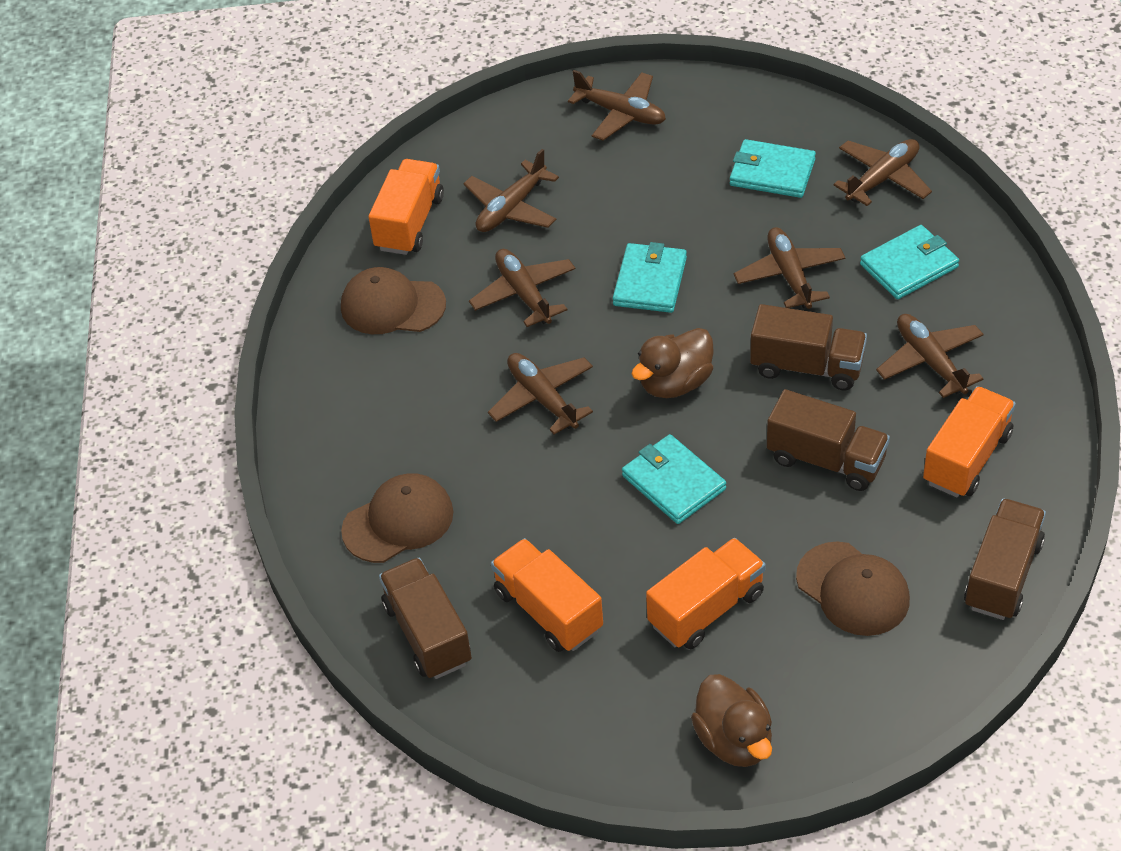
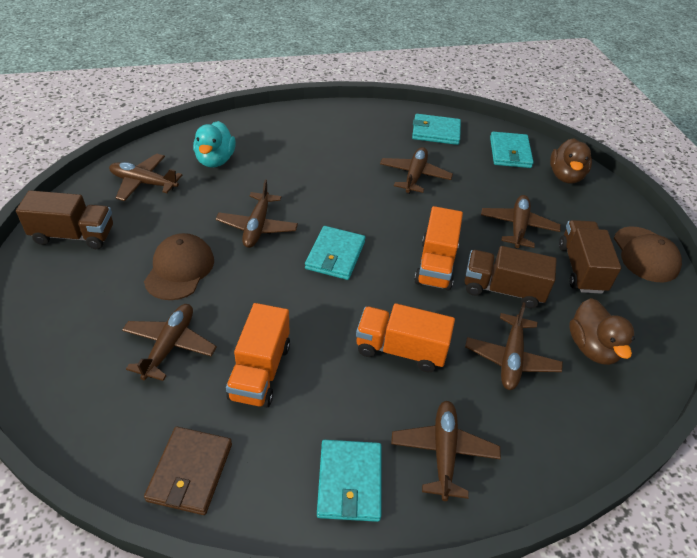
brown cap: [341,267,446,334] [341,473,453,563] [796,542,910,636] = 3 -> [144,233,214,300] [614,227,682,282] = 2
brown truck: [379,558,472,679] [750,304,867,390] [767,389,890,491] [964,498,1046,620] = 4 -> [16,190,113,249] [465,246,557,309] [559,220,621,294] = 3
brown wallet: none = 0 -> [144,427,232,515] = 1
orange truck: [368,159,444,255] [491,538,603,652] [646,538,766,649] [923,386,1016,497] = 4 -> [226,303,290,408] [356,303,455,372] [414,206,463,291] = 3
turquoise duck: none = 0 -> [193,121,236,168] = 1

